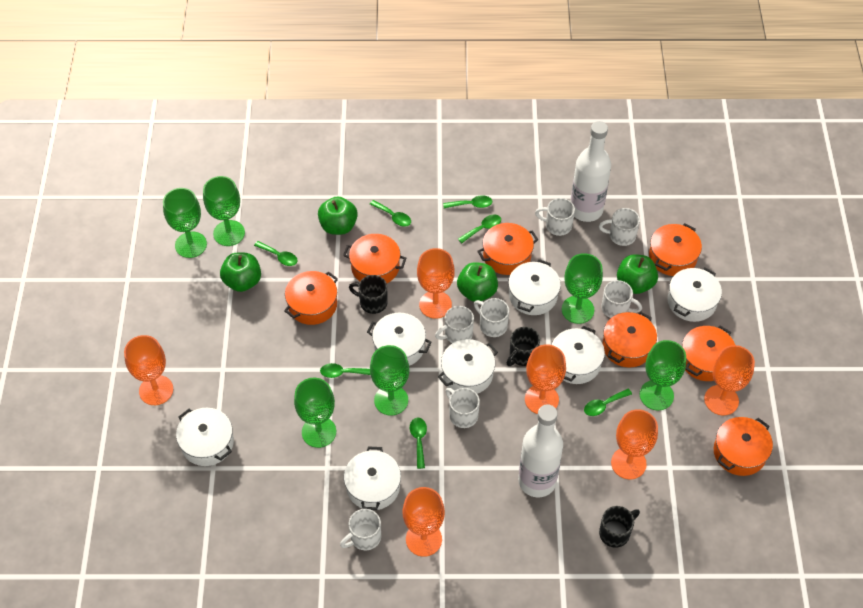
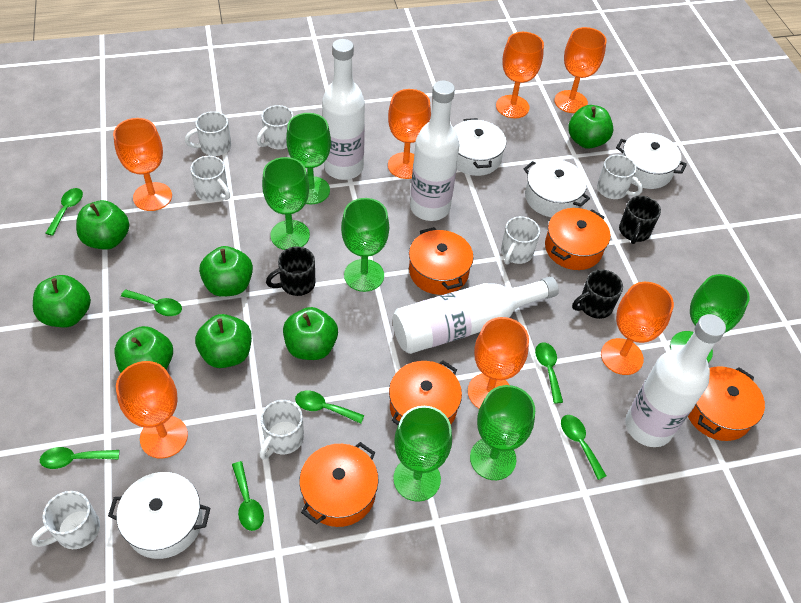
green apple: [220,252,261,292] [318,196,358,235] [457,262,498,302] [617,254,658,294] = 4 -> [33,275,91,327] [76,200,129,250] [115,326,173,373] [195,314,252,368] [199,246,253,297] [283,307,338,360] [568,105,613,149] = 7
orange goblet: [124,335,173,405] [403,487,445,557] [417,248,455,319] [525,344,566,414] [611,409,658,479] [704,345,755,415] = 6 -> [113,118,172,211] [116,361,188,459] [388,89,431,179] [468,317,529,408] [496,32,544,118] [554,27,607,113] [601,282,674,375] = 7
orange pot: [284,271,338,325] [343,234,406,283] [477,223,538,275] [603,311,657,368] [649,223,702,276] [682,325,735,381] [714,417,773,476] = 7 -> [299,442,379,527] [389,360,462,425] [409,227,474,295] [545,208,610,270] [688,366,765,441] = 5
white bottle: [518,404,563,497] [571,121,611,222] = 2 -> [322,39,365,180] [392,276,559,354] [410,81,459,221] [625,314,726,447] = 4
white pot: [176,408,234,466] [344,446,401,510] [367,313,432,366] [438,339,498,394] [508,259,561,315] [552,326,605,384] [668,267,722,322] = 7 -> [108,472,211,559] [453,118,506,176] [524,159,590,217] [616,133,687,189] = 4

